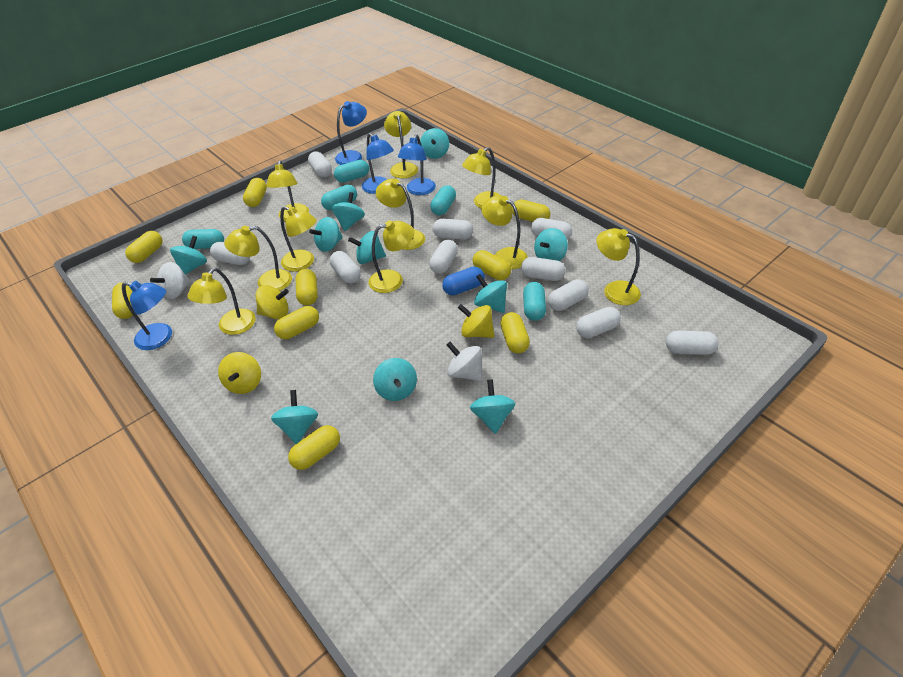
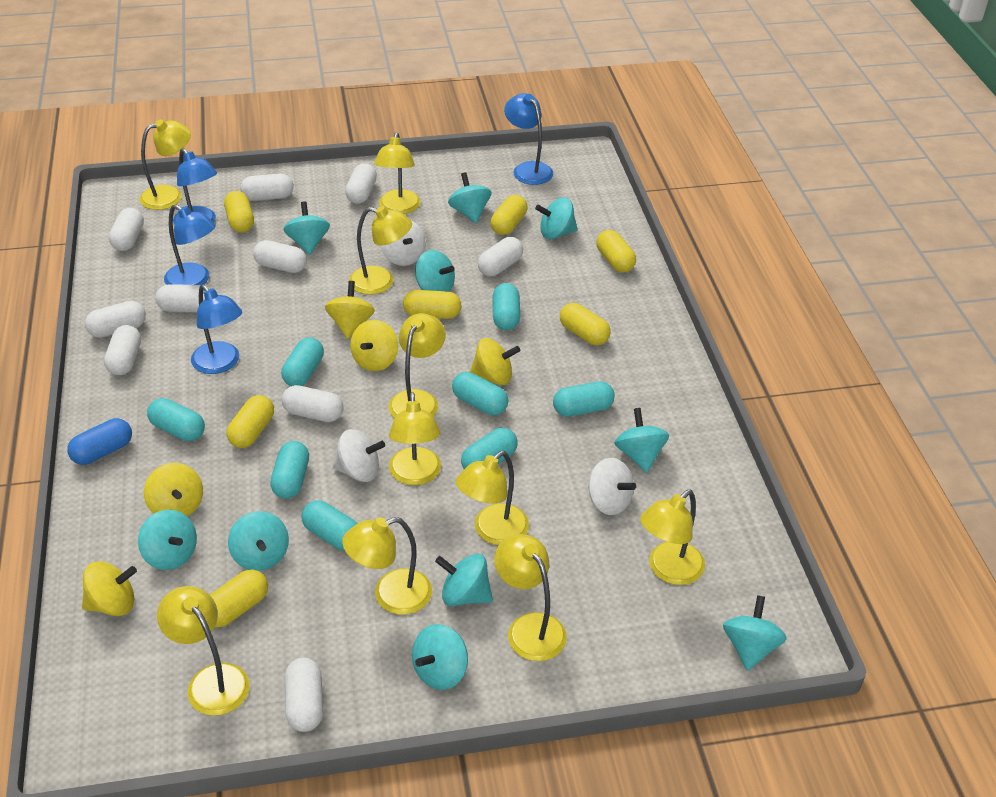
turquoise capsule: [182,229,224,249] [321,185,357,210] [334,160,369,183] [430,185,456,215] [523,282,546,321] = 5 -> [147,398,205,441] [270,441,309,499] [281,337,324,386] [302,501,358,551] [452,372,508,415] [461,427,518,469] [492,283,520,330] [553,381,615,417] = 8
white spinning top: [150,262,190,299] [446,342,482,381] = 2 -> [333,429,385,482] [381,221,426,266] [588,458,636,515] = 3
yellow capsule: [112,282,133,319] [125,231,162,263] [243,178,267,207] [274,306,319,339] [288,425,340,470] [296,269,318,305] [473,250,511,280] [500,312,530,353] [512,199,550,222] = 9 -> [210,569,268,627] [224,191,254,232] [227,395,274,448] [403,290,461,319] [491,195,528,235] [560,303,611,345] [596,230,636,273] = 7
yellow spinning top: [218,352,261,394] [256,285,289,319] [458,304,494,338] = 3 -> [82,561,137,616] [144,463,203,517] [325,281,375,339] [350,320,398,371] [470,338,520,385] = 5

